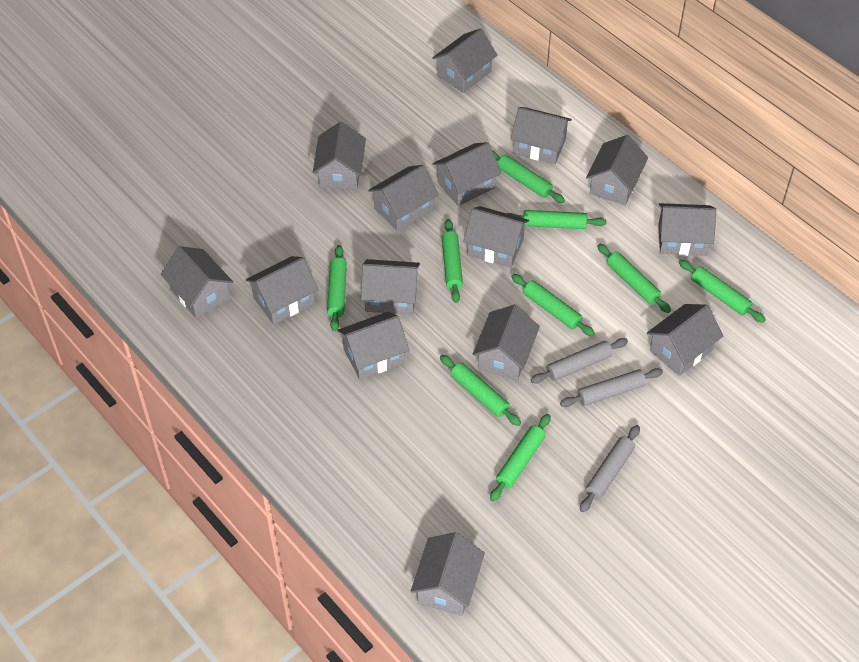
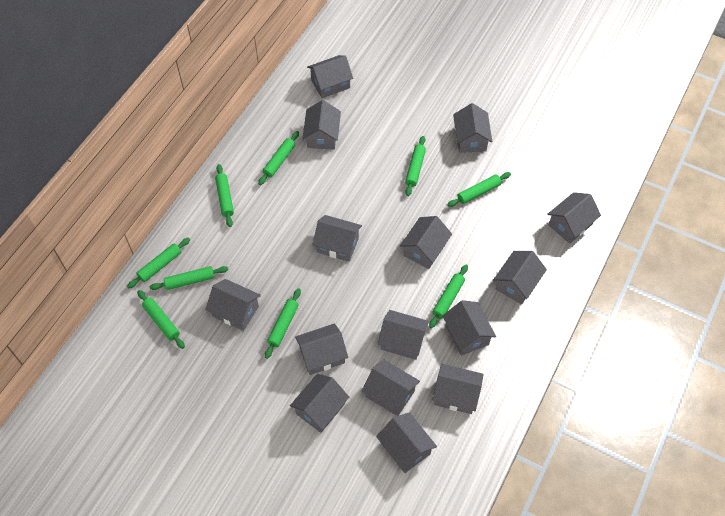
grey rolling pin: [531,338,628,384] [560,368,663,407] [580,425,640,512] = 3 -> none = 0

